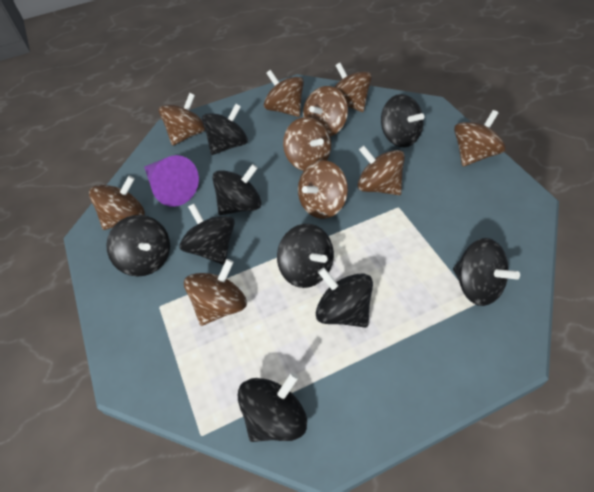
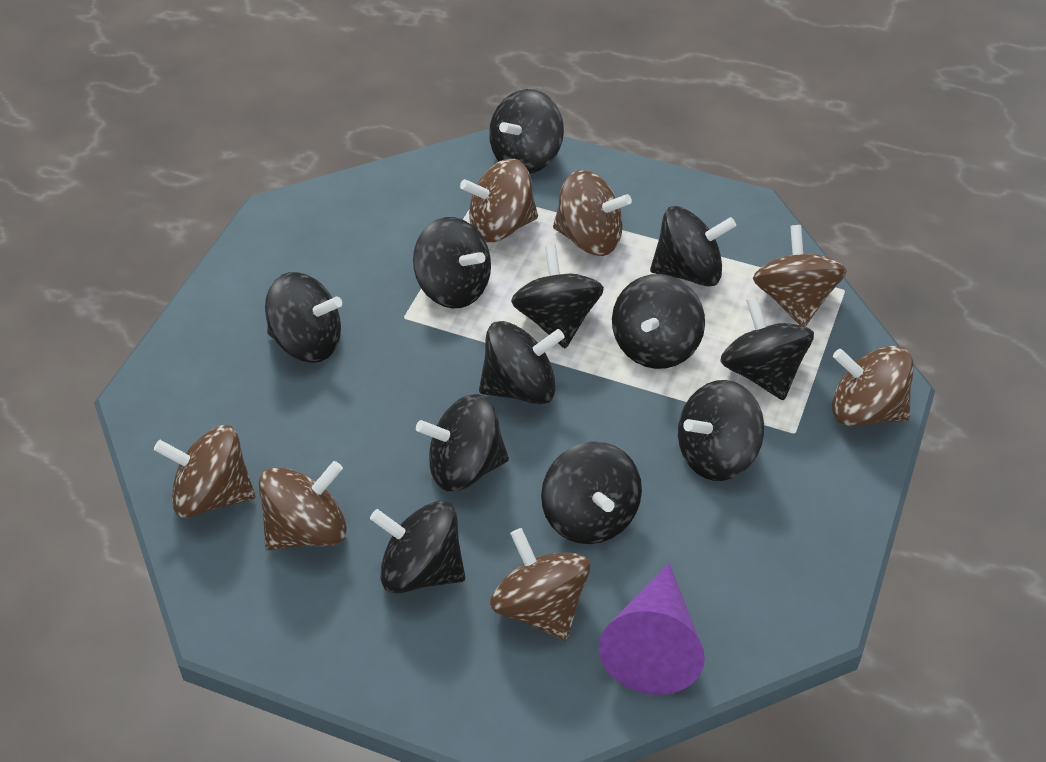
black spinning top: [106,215,170,276] [179,204,235,265] [202,104,248,155] [213,164,261,215] [238,372,307,442] [277,224,334,288] [316,268,373,328] [381,94,424,147] [453,238,520,306] = 9 -> [265,272,342,363] [370,501,465,594] [413,217,491,309] [416,394,509,491] [479,321,565,405] [489,89,564,174] [511,245,604,348] [541,441,642,544] [612,274,705,369] [650,206,736,287] [678,380,764,481] [720,297,814,400] = 12
brown spinning top: [89,176,145,230] [159,93,205,146] [184,259,247,326] [264,70,304,117] [283,117,331,171] [298,160,348,219] [303,86,348,137] [335,63,372,112] [358,145,405,195] [454,110,506,167] = 10 -> [154,425,255,518] [259,461,347,550] [460,159,538,242] [490,528,591,641] [553,170,632,256] [753,225,847,326] [832,346,914,427] = 7

